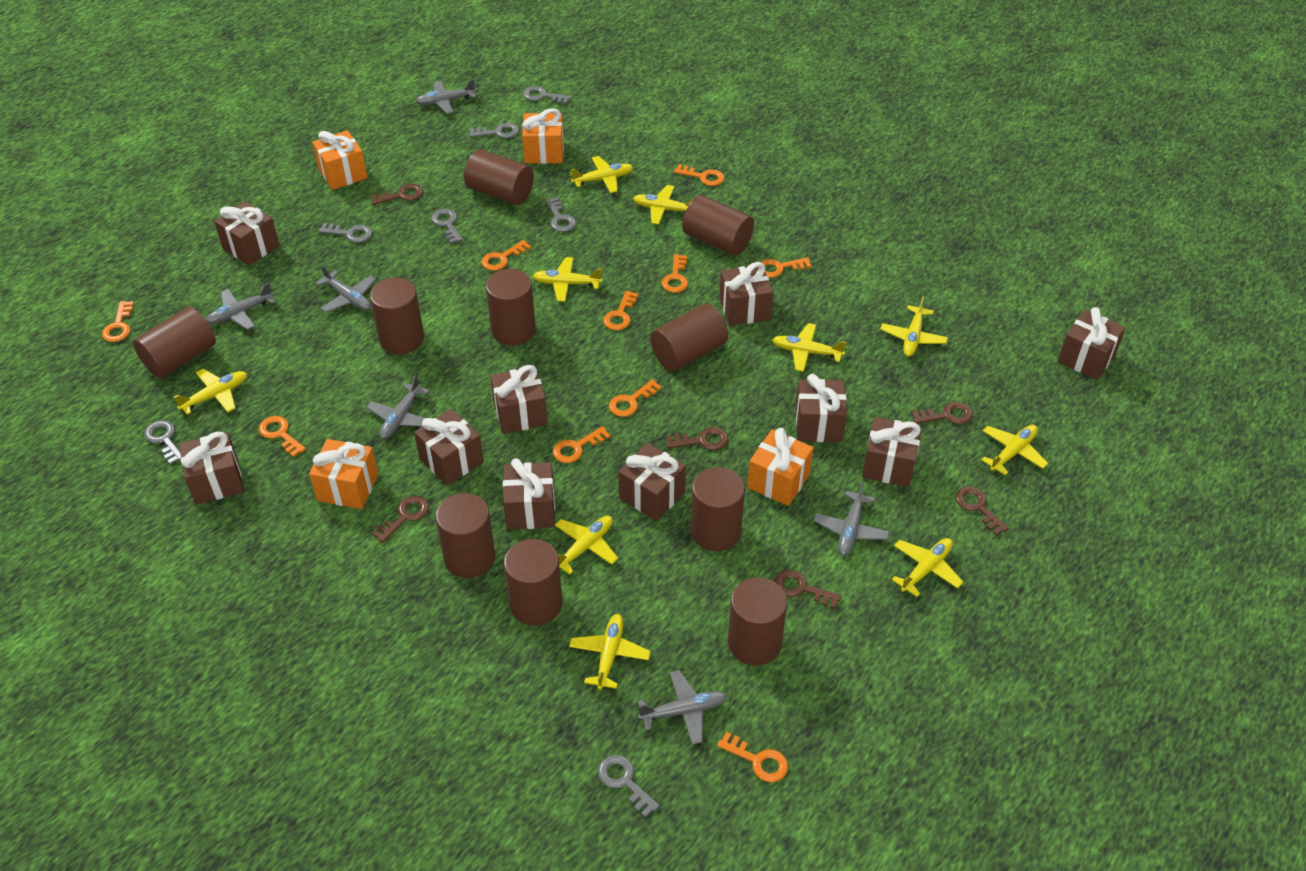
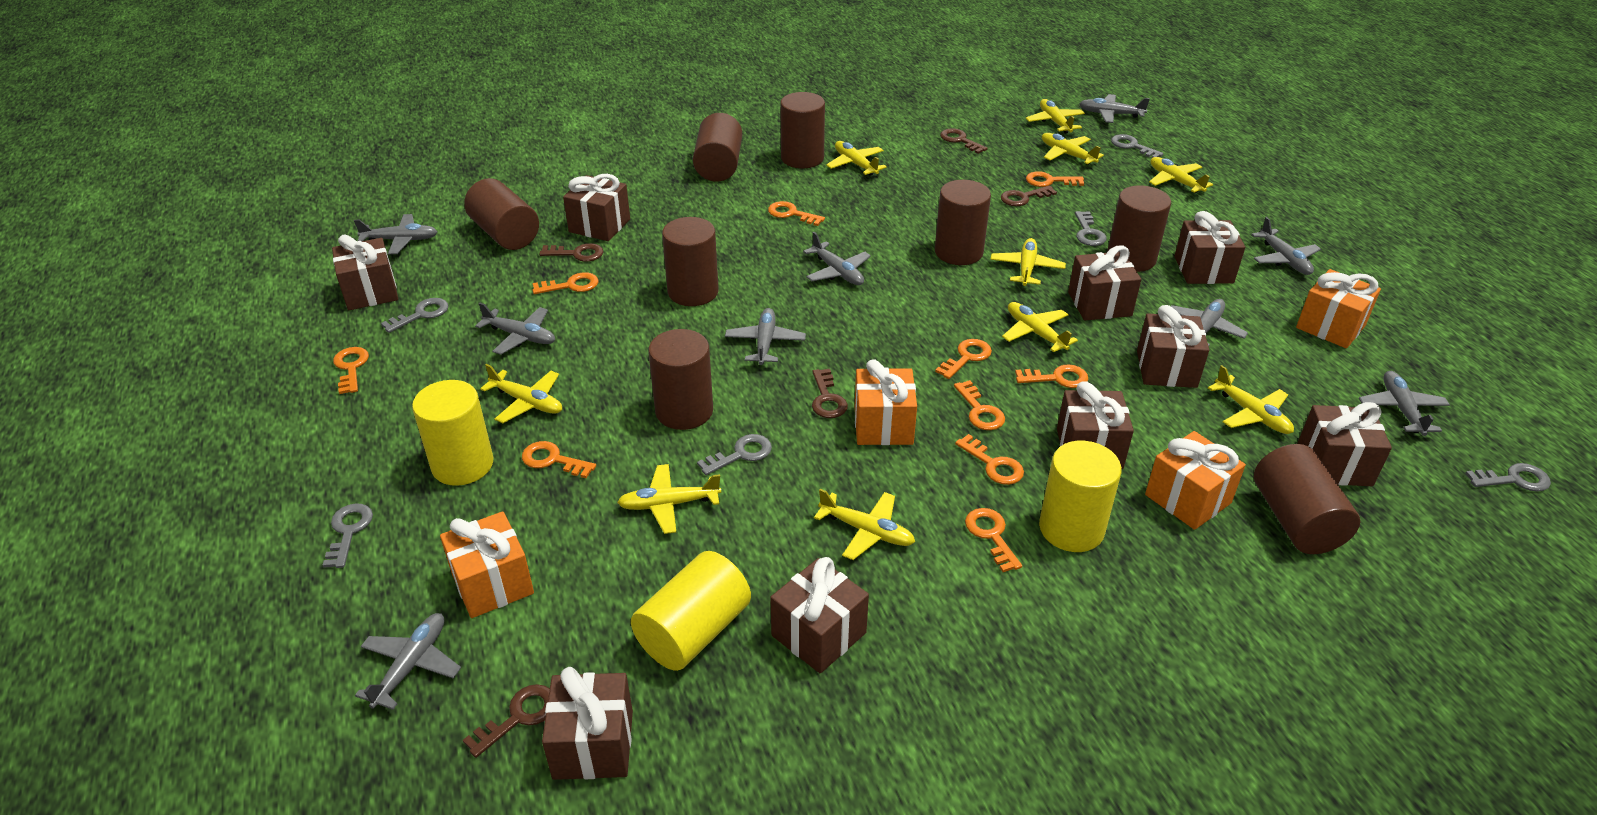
brown cylinder: [133,307,216,378] [370,277,424,354] [435,493,495,578] [464,149,534,205] [486,269,536,345] [504,539,563,626] [650,304,728,371] [682,195,754,256] [691,467,745,551] [728,577,787,666] = 10 -> [464,178,539,250] [648,329,713,430] [662,217,719,306] [693,113,742,182] [780,92,825,168] [935,180,991,265] [1107,185,1171,272] [1254,444,1360,554] = 8
brown gift: [179,432,244,505] [214,201,280,266] [414,409,484,486] [490,365,548,434] [503,458,555,530] [618,443,686,521] [719,262,773,326] [795,374,847,442] [862,417,922,487] [1058,307,1125,380] = 10 -> [332,234,398,310] [542,667,633,780] [563,174,630,241] [770,557,869,673] [1057,381,1134,469] [1068,245,1141,320] [1137,305,1209,388] [1174,211,1245,284] [1297,402,1392,486] = 9
brown key: [371,184,423,205] [372,496,429,543] [667,427,728,450] [775,570,841,609] [912,402,973,424] [955,486,1009,536] = 6 -> [463,684,550,758] [539,243,603,262] [812,369,848,418] [940,128,988,154] [1001,186,1057,206] = 5
grey key: [144,420,181,465] [319,223,372,243] [431,209,463,244] [469,123,519,138] [523,86,571,104] [545,197,576,232] [598,755,659,818] = 7 -> [323,503,373,568] [381,298,448,333] [697,434,772,475] [1075,211,1107,246] [1111,134,1163,158] [1465,463,1551,492] = 6
grey plane: [206,282,276,330] [316,265,376,313] [366,375,429,439] [416,80,476,114] [638,670,727,745] [813,482,889,556] = 6 -> [354,214,437,254] [355,613,461,710] [475,303,555,355] [725,308,806,365] [803,232,871,285] [1079,94,1150,123] [1171,299,1248,346] [1251,217,1321,275] [1359,371,1450,436] = 9
yellow cylinder: none = 0 -> [412,380,494,486] [631,551,751,671] [1039,441,1122,552] = 3

